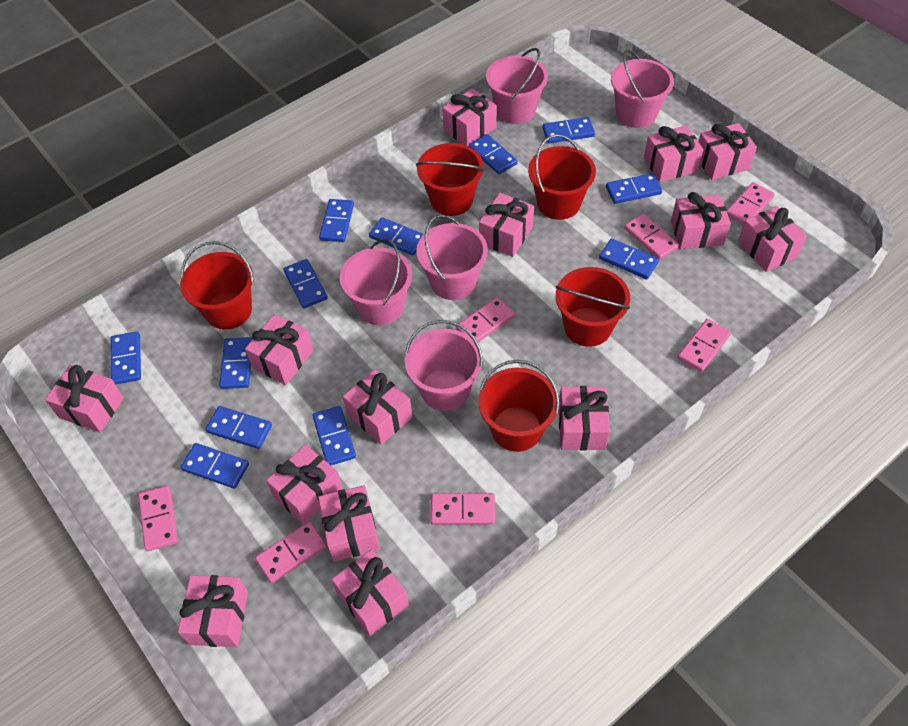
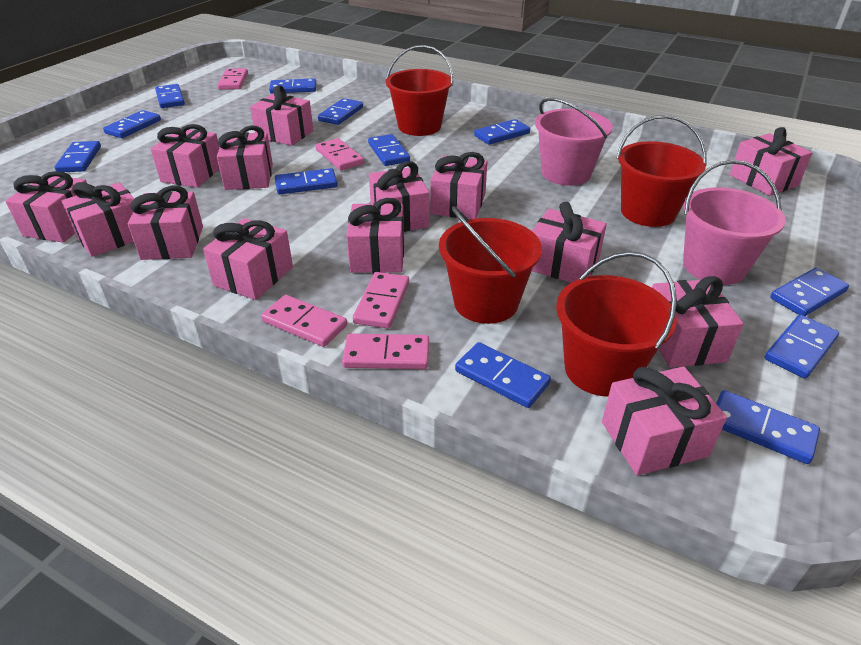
pink bucket: [340,239,412,325] [405,320,483,411] [416,214,488,300] [486,48,548,124] [611,49,674,128] = 5 -> [535,98,613,186] [683,160,786,285] = 2
pink domino: [138,486,178,551] [255,521,326,583] [430,493,495,525] [456,297,515,342] [624,214,679,260] [677,319,731,372] [727,182,775,225] = 7 -> [218,68,248,90] [261,295,347,347] [315,138,364,170] [342,333,429,369] [353,272,409,329] = 5
red bucket: [180,241,254,330] [416,143,485,216] [478,360,560,452] [528,134,596,220] [556,267,630,347] = 5 -> [386,45,453,136] [439,206,542,324] [556,251,677,397] [616,115,707,227] = 4

